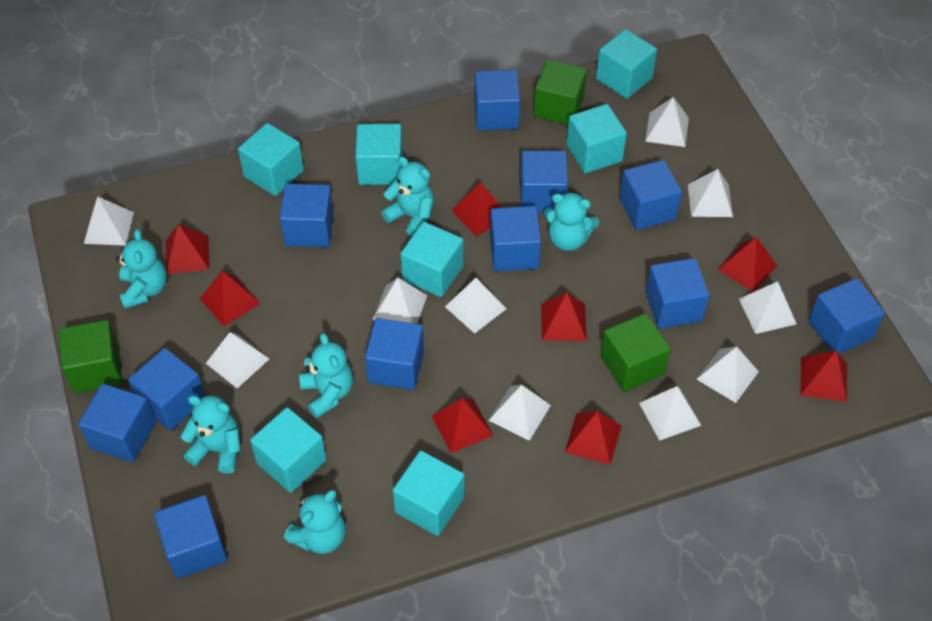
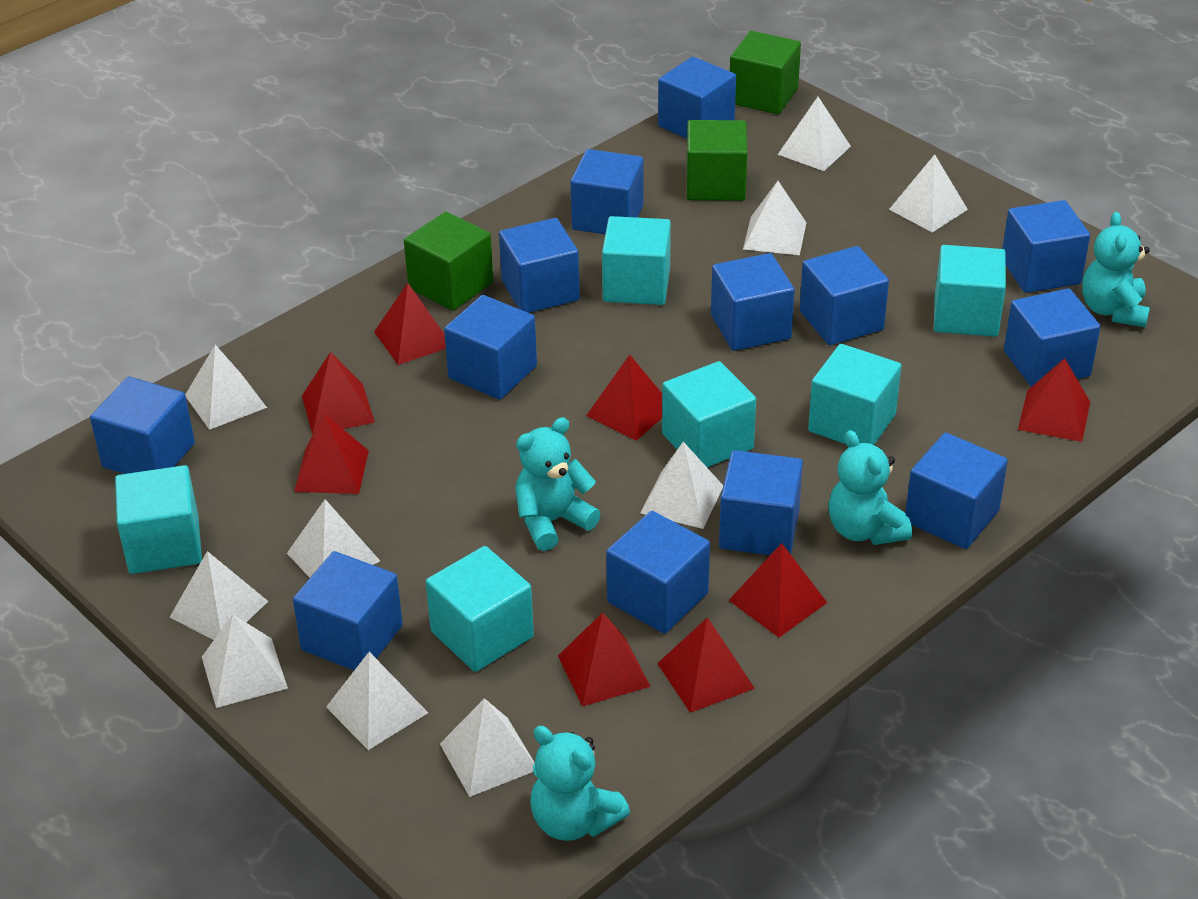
blue cube: [78,384,156,462] [128,348,205,431] [154,495,227,579] [280,184,334,247] [365,318,424,390] [474,70,520,130] [490,206,541,271] [520,151,568,212] [619,160,682,230] [646,258,709,329] [808,278,885,354] = 11 -> [90,377,195,474] [293,551,403,670] [444,295,537,400] [499,218,580,313] [571,149,643,234] [606,511,710,634] [658,57,736,139] [711,253,794,351] [719,450,803,555] [800,246,889,345] [905,433,1008,549] [1002,200,1090,293] [1004,288,1100,387] = 13
turquoise cube: [238,123,304,196] [250,407,326,493] [356,124,403,185] [393,451,464,536] [401,222,463,297] [566,104,627,173] [596,29,657,99] = 7 -> [115,465,202,574] [426,546,534,672] [602,216,671,305] [662,361,756,467] [808,344,901,445] [934,245,1006,337] = 6
turquoise teddy bear: [116,229,167,309] [180,396,241,473] [284,490,346,554] [299,333,353,418] [381,156,434,236] [544,192,599,251] = 6 -> [515,417,600,551] [530,726,630,841] [828,430,912,545] [1082,212,1150,327] = 4

